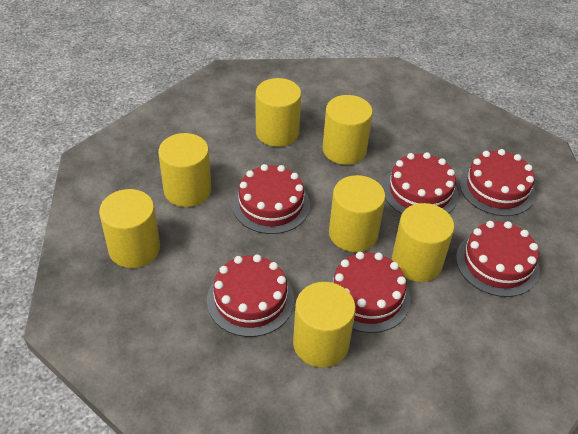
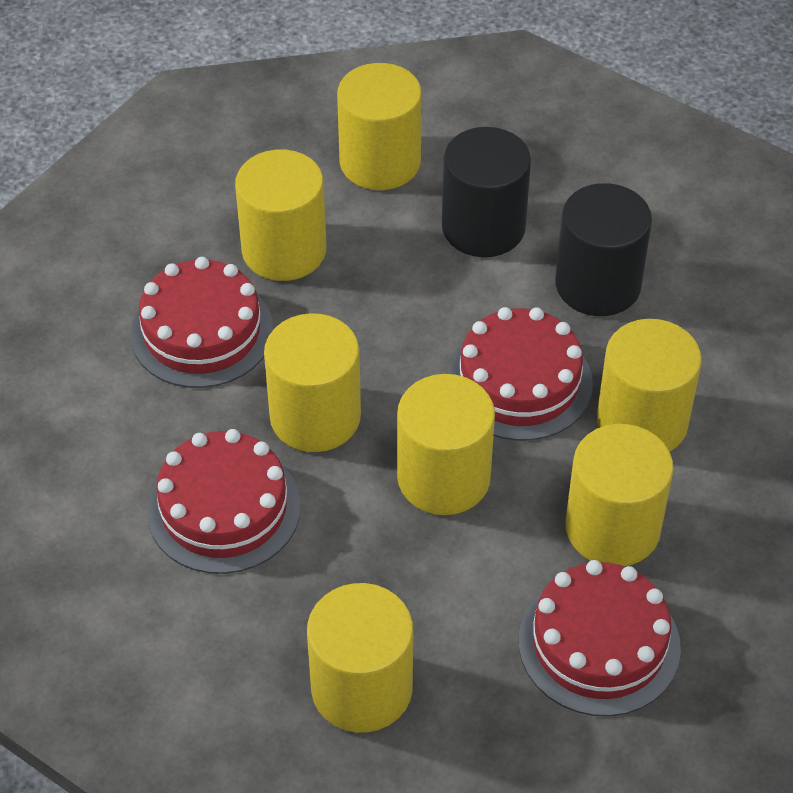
black cylinder: none = 0 -> [442,127,531,257] [555,183,652,316] = 2
red cake: [207,254,294,337] [232,164,310,234] [327,252,411,333] [383,152,459,214] [456,221,540,297] [460,149,536,216] = 6 -> [130,257,274,388] [147,429,301,574] [448,307,593,441] [519,560,681,716] = 4

